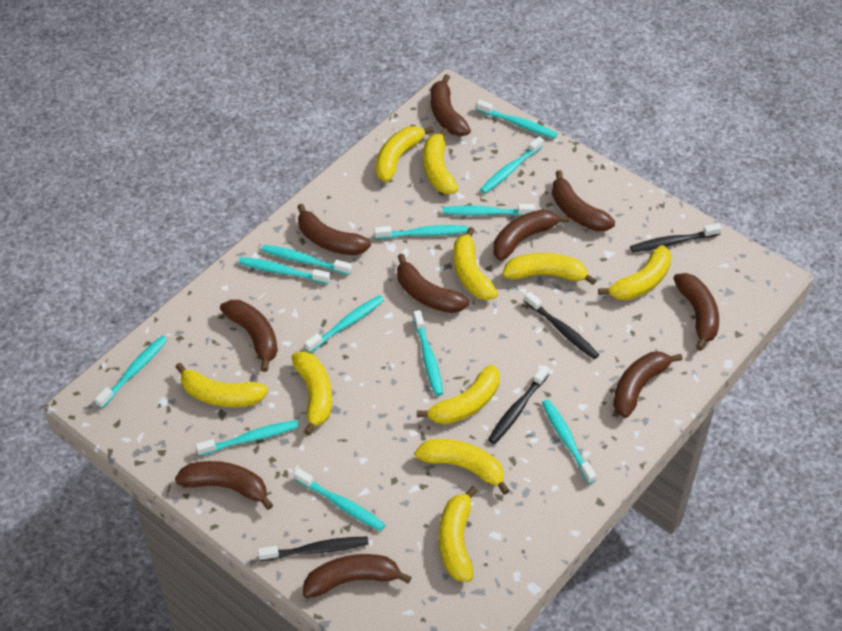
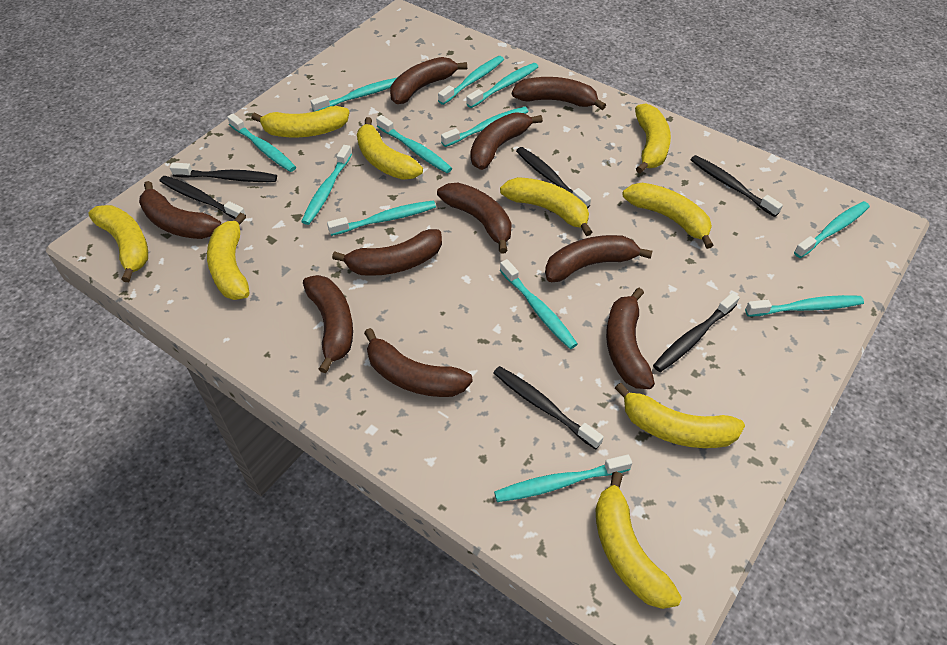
black toothbrush: [258,537,369,561] [488,365,550,444] [524,292,599,359] [630,223,722,252] = 4 -> [160,176,246,219] [170,163,277,182] [493,366,604,450] [516,147,591,209] [653,292,740,372] [691,155,783,217] = 6
yellow banana: [175,363,268,407] [292,352,332,435] [376,126,434,182] [415,439,510,495] [417,365,500,424] [423,128,458,194] [439,486,478,582] [453,227,498,300] [503,253,596,285] [598,245,672,300] = 10 -> [89,205,148,282] [207,213,249,300] [251,106,349,137] [357,117,423,180] [500,177,592,236] [595,472,682,609] [615,383,745,448] [623,183,713,249] [635,103,671,173] = 9

